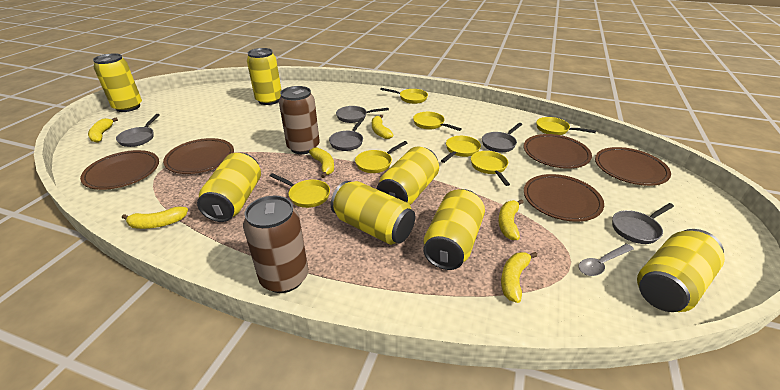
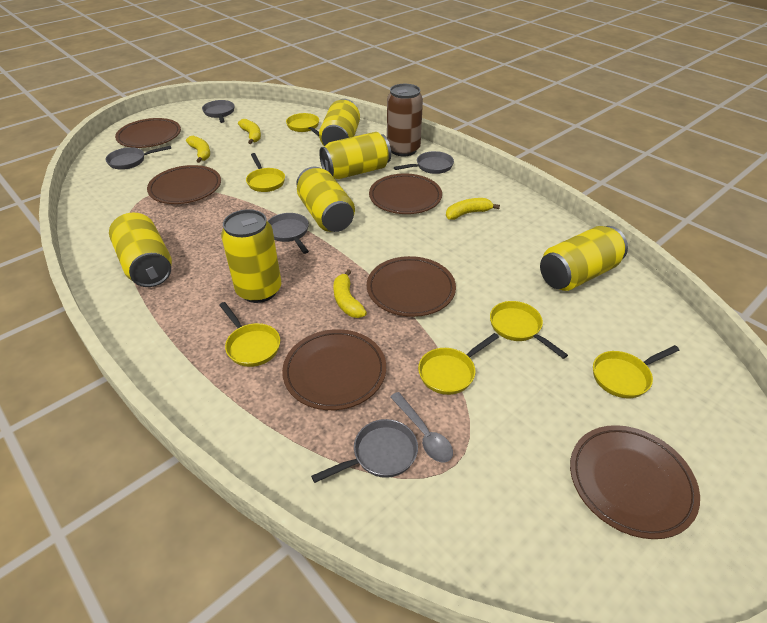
brown can: [243,196,308,293] [279,86,320,154] = 2 -> [387,84,423,156] = 1
brown plate: [80,150,159,190] [163,138,234,174] [524,134,592,169] [524,174,604,222] [595,147,671,186] = 5 -> [115,118,181,148] [147,165,221,204] [282,329,386,410] [367,256,456,317] [369,174,442,214] [570,425,700,539] = 6
yellow banana: [88,117,118,143] [122,206,188,229] [309,147,334,178] [372,115,393,139] [498,199,524,240] [501,252,537,303] = 6 -> [186,136,210,163] [238,119,261,144] [333,269,367,318] [446,198,500,220] = 4
yellow can: [93,53,142,112] [197,153,261,222] [247,48,282,105] [331,181,415,245] [377,147,439,205] [423,189,485,270] [637,229,725,312] = 7 -> [109,212,172,287] [221,209,281,303] [296,167,355,232] [319,99,360,146] [319,132,391,179] [540,226,628,291] = 6
yellow pan: [270,173,330,208] [355,141,407,173] [380,88,428,104] [413,112,462,131] [441,136,481,163] [471,151,510,186] [536,117,596,135] = 7 -> [219,302,280,367] [246,153,285,192] [286,113,319,136] [418,333,499,395] [490,301,568,359] [593,345,680,398] = 6

